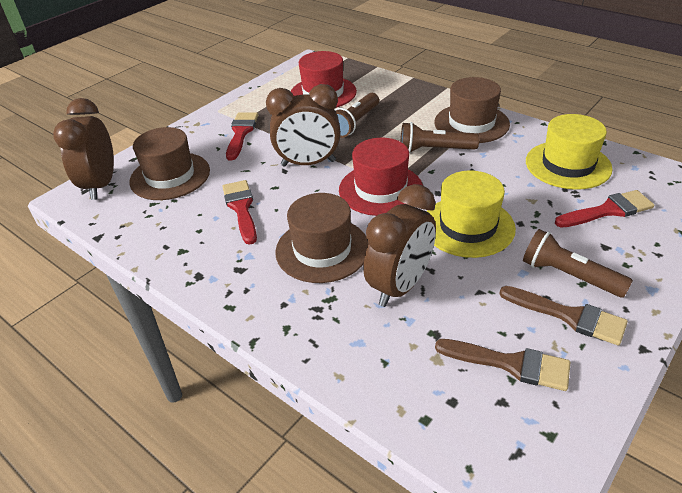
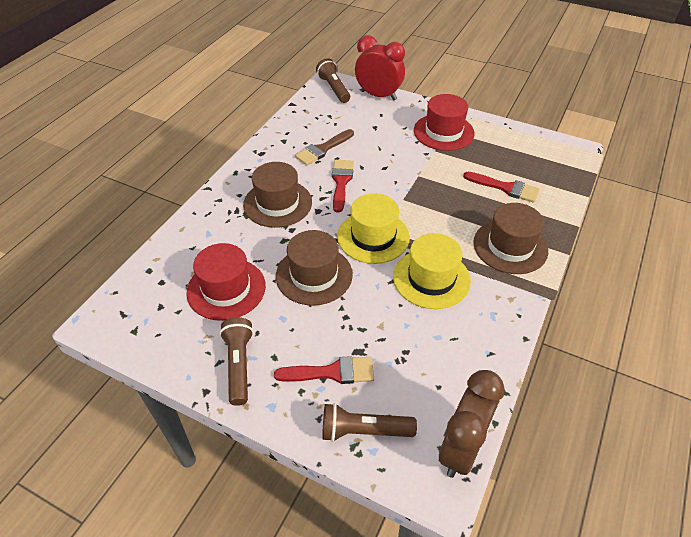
brown brush: [435,339,570,391] [499,286,628,346] = 2 -> [295,129,354,165] = 1
brown clock: [53,98,114,200] [266,84,341,167] [363,184,436,307] = 3 -> [439,370,505,478] = 1
red clock: none = 0 -> [355,35,405,100] = 1

